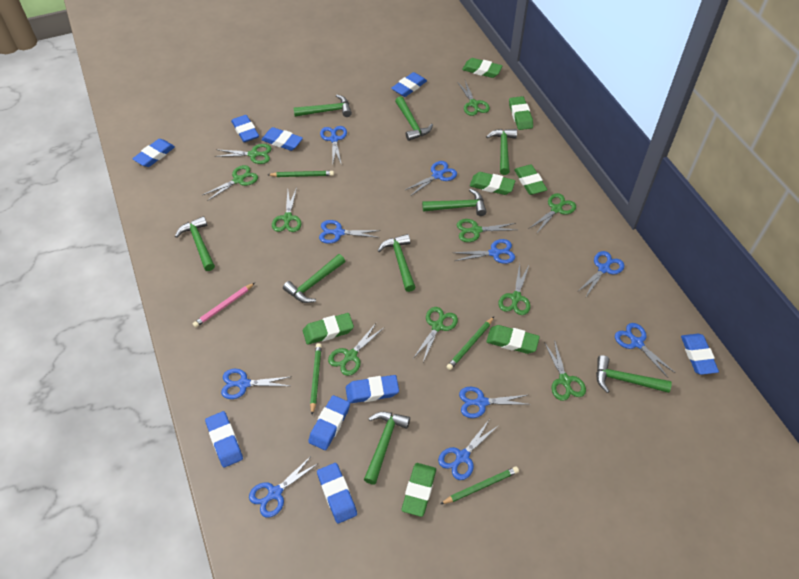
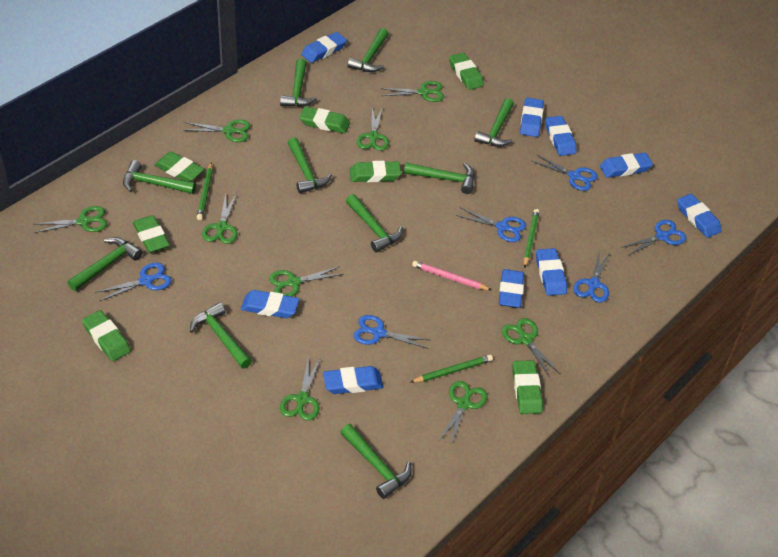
blue scissors: [221,369,290,399] [249,455,319,518] [319,220,380,244] [320,126,347,163] [405,161,457,196] [438,420,499,480] [454,239,515,264] [459,387,531,418] [577,251,625,297] [615,323,675,378] = 10 -> [95,263,172,301] [354,315,430,349] [456,208,526,242] [532,154,598,191] [573,249,611,302] [621,220,687,255] = 6
green hammer: [175,216,215,271] [283,254,345,303] [293,95,352,117] [364,412,410,485] [377,234,416,292] [395,96,433,141] [422,189,487,216] [486,129,517,175] [596,355,672,393] = 9 -> [67,237,142,291] [123,160,196,194] [190,302,252,369] [280,59,317,107] [288,137,332,193] [340,424,411,499] [346,194,403,252] [347,28,389,72] [404,162,475,194] [474,98,514,147] = 10
green pencil: [268,171,334,177] [310,343,322,415] [441,466,519,504] [446,317,494,370] = 4 -> [197,162,213,220] [410,355,493,383] [524,209,540,268] = 3
green scissors: [203,165,258,201] [215,144,272,164] [272,188,301,232] [328,322,385,376] [414,307,458,362] [457,81,490,116] [457,219,516,242] [498,263,530,315] [530,193,576,234] [544,340,586,401] = 10 -> [34,206,107,233] [183,119,251,142] [202,193,237,244] [269,266,343,297] [280,356,321,421] [357,107,389,151] [381,81,444,102] [439,381,487,447] [502,318,560,377] = 9

